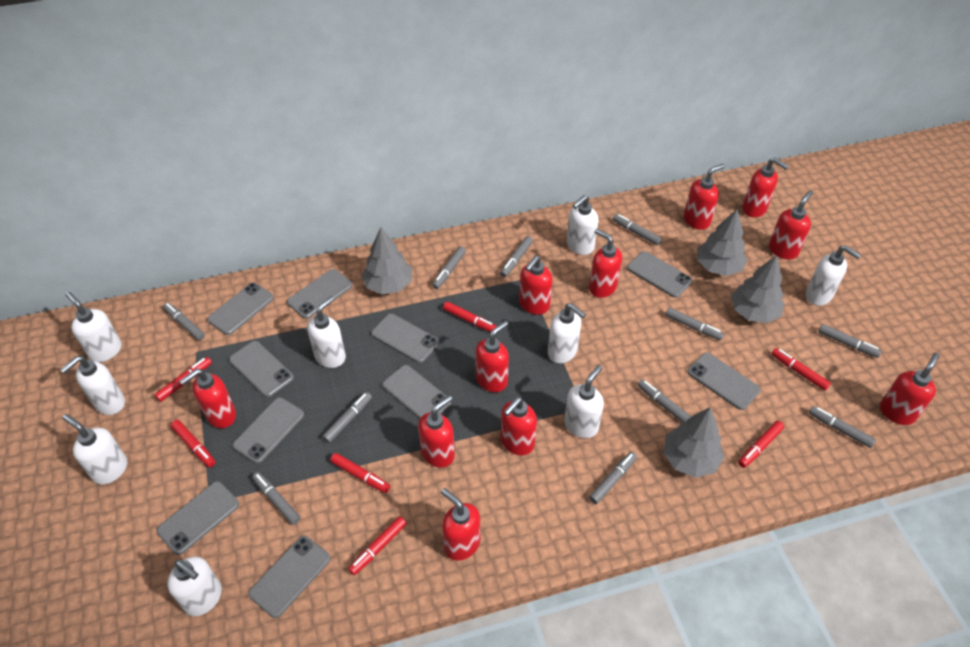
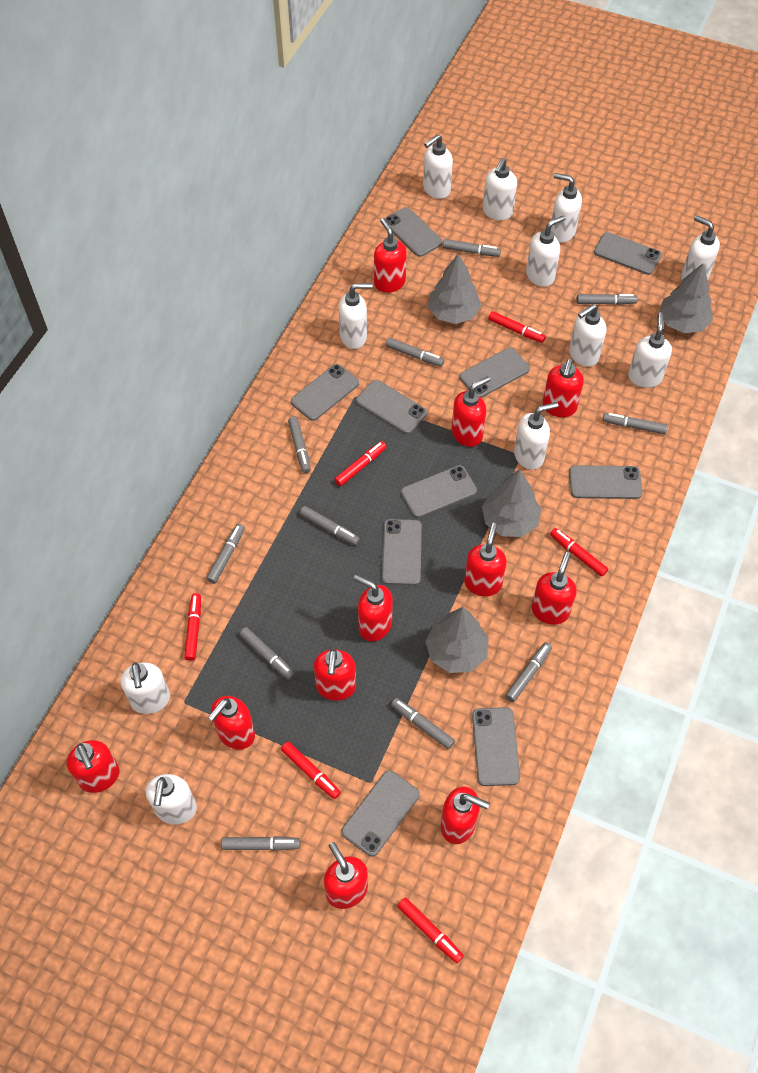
red marker: [154,357,212,402] [171,420,216,467] [330,453,390,493] [348,516,407,575] [443,302,497,332] [738,421,784,468] [771,348,831,391] = 7 -> [184,593,201,661] [281,742,341,799] [334,441,387,486] [397,898,464,963] [488,311,546,343] [550,528,608,576] = 6
white soap dispenser: [60,356,125,415] [62,414,127,485] [66,292,122,362] [167,556,222,616] [307,296,346,368] [548,303,586,363] [564,365,604,438] [566,195,598,255] [806,245,861,306] = 9 -> [120,662,170,714] [146,774,197,824] [339,283,373,349] [423,134,453,199] [483,158,517,220] [514,402,558,470] [526,215,566,287] [551,173,582,243] [569,304,606,367] [628,313,672,388] [681,215,720,280] = 11

